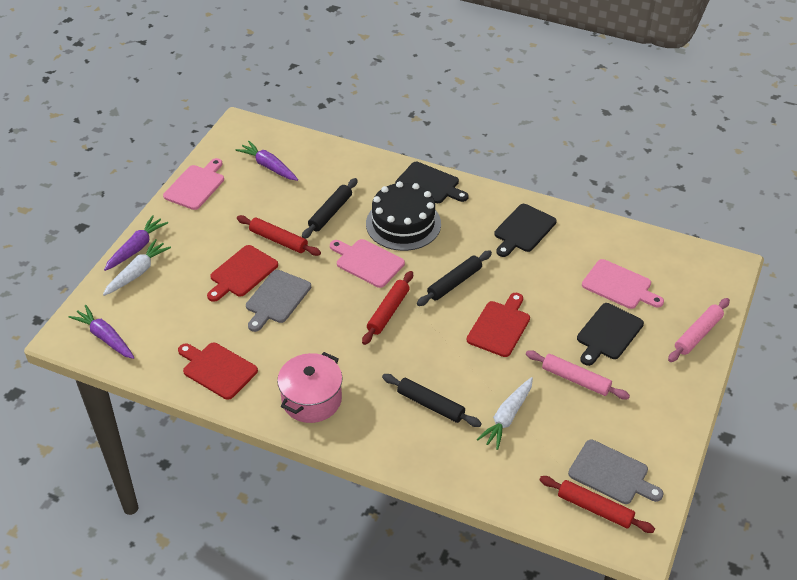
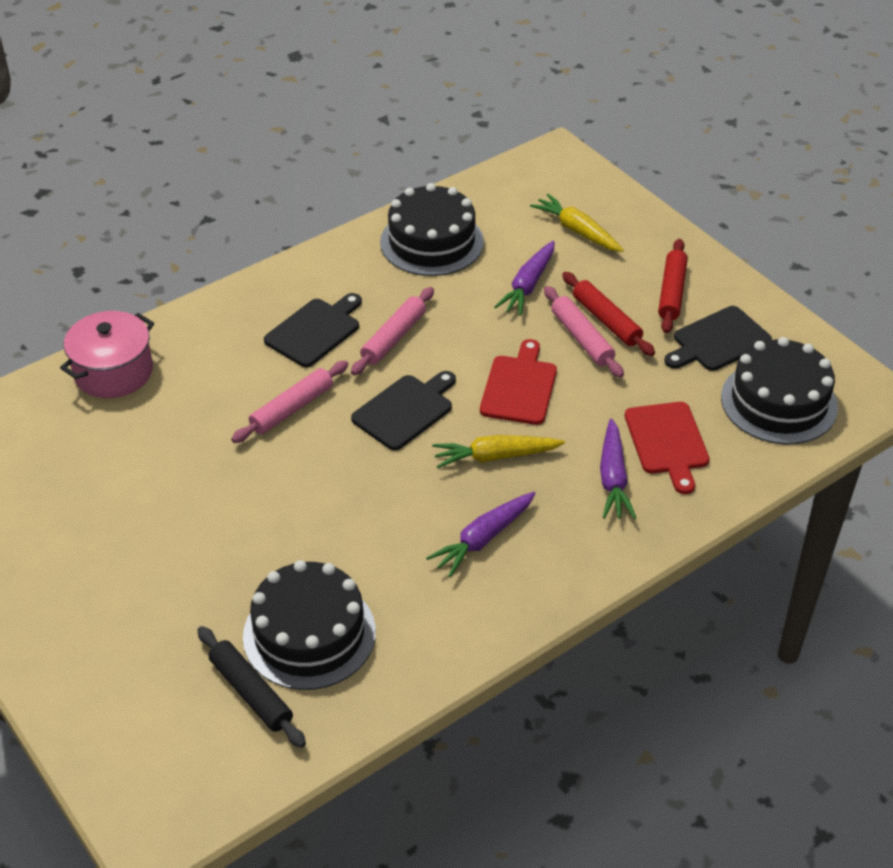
black cake: [366,181,441,251] = 1 -> [243,560,376,690] [380,183,484,276] [721,337,838,444] = 3
black rolling pin: [302,178,358,239] [382,374,482,427] [417,250,492,306] = 3 -> [197,626,306,748] = 1
grey cutting board: [246,270,311,332] [568,440,664,504] = 2 -> none = 0
pink cutting board: [163,158,224,210] [330,239,405,288] [582,259,664,309] = 3 -> none = 0
pink rolling pin: [526,350,630,400] [668,298,730,362] = 2 -> [231,360,349,443] [351,287,434,375] [544,286,624,378] = 3
red cutting board: [178,343,258,400] [207,245,278,302] [467,293,530,357] = 3 -> [480,339,557,425] [625,402,709,494] = 2
red rolling pin: [237,215,321,256] [362,271,413,345] [539,476,655,533] = 3 -> [562,272,655,356] [658,239,688,334] = 2
white carrot: [103,239,171,296] [477,377,533,450] = 2 -> none = 0
yellow carrot: none = 0 -> [432,435,565,468] [530,194,624,252] = 2

